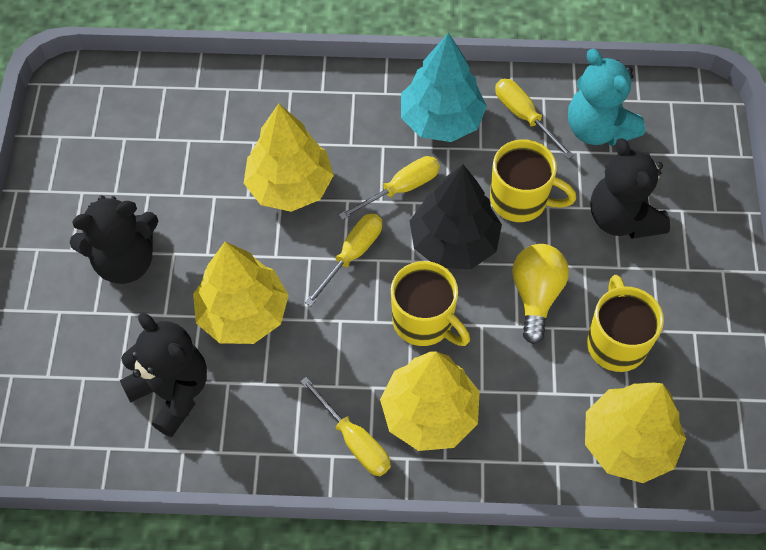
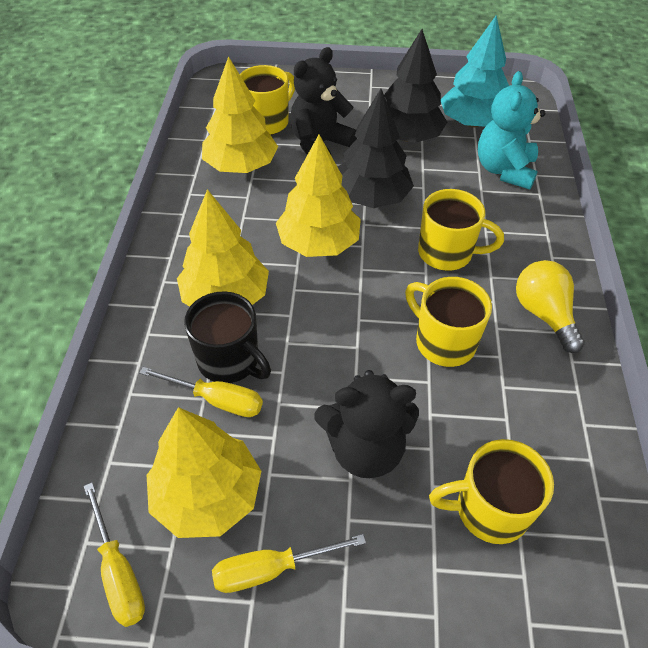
black mug: none = 0 -> [184,291,271,383] = 1
black teddy bear: [70,195,158,284] [120,313,207,437] [590,138,670,239] = 3 -> [290,47,357,155] [315,370,419,478] = 2
black tree: [410,164,502,269] = 1 -> [338,89,414,208] [384,29,447,143] = 2
yellow mug: [391,261,470,346] [490,139,576,222] [587,275,664,372] = 3 -> [240,65,295,135] [405,277,492,367] [418,189,504,271] [429,439,554,544] = 4
yellow screwdriver: [300,377,391,476] [305,213,382,306] [339,156,440,220] [495,79,574,159] = 4 -> [84,482,145,627] [139,367,263,417] [212,534,366,593] = 3

